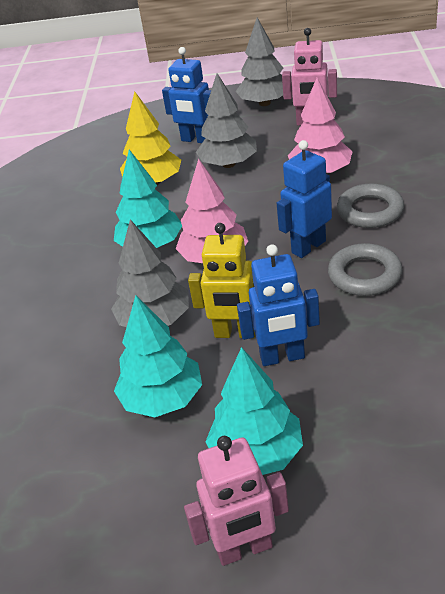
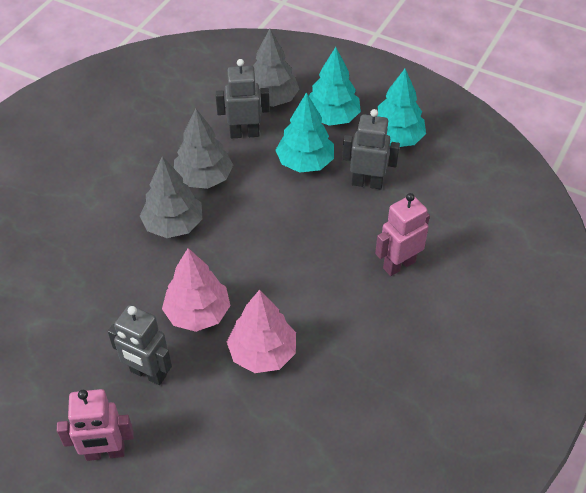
blue robot: [162,47,211,143] [237,244,320,366] [277,140,332,258] = 3 -> none = 0
grey ring: [328,243,402,296] [337,183,404,228] = 2 -> none = 0
grey robot: none = 0 -> [108,305,172,385] [215,59,270,138] [342,109,400,190] = 3
yellow robot: [188,223,256,338] = 1 -> none = 0
yellow tree: [120,92,181,185] = 1 -> none = 0

